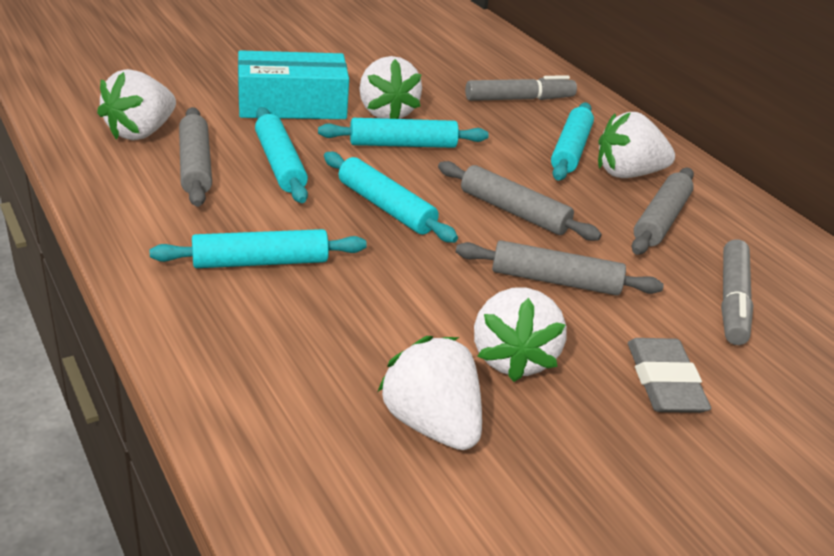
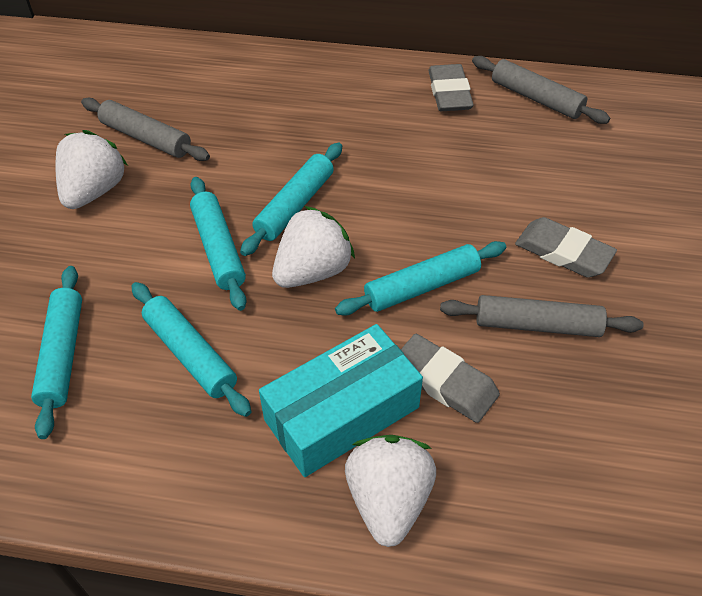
grey eraser: [628,338,711,413] = 1 -> [401,334,500,423] [428,64,474,111] [515,217,617,278] = 3
grey marker: [465,75,577,101] [721,239,753,345] = 2 -> none = 0
grey rolling pin: [179,107,212,207] [438,161,602,241] [456,240,664,296] [632,168,694,255] = 4 -> [81,98,210,161] [440,295,644,337] [472,56,610,124] = 3
white strawberry: [97,69,176,140] [359,56,422,119] [377,336,482,450] [474,287,567,382] [598,112,675,178] = 5 -> [55,130,127,209] [272,206,355,288] [345,435,436,547] = 3

